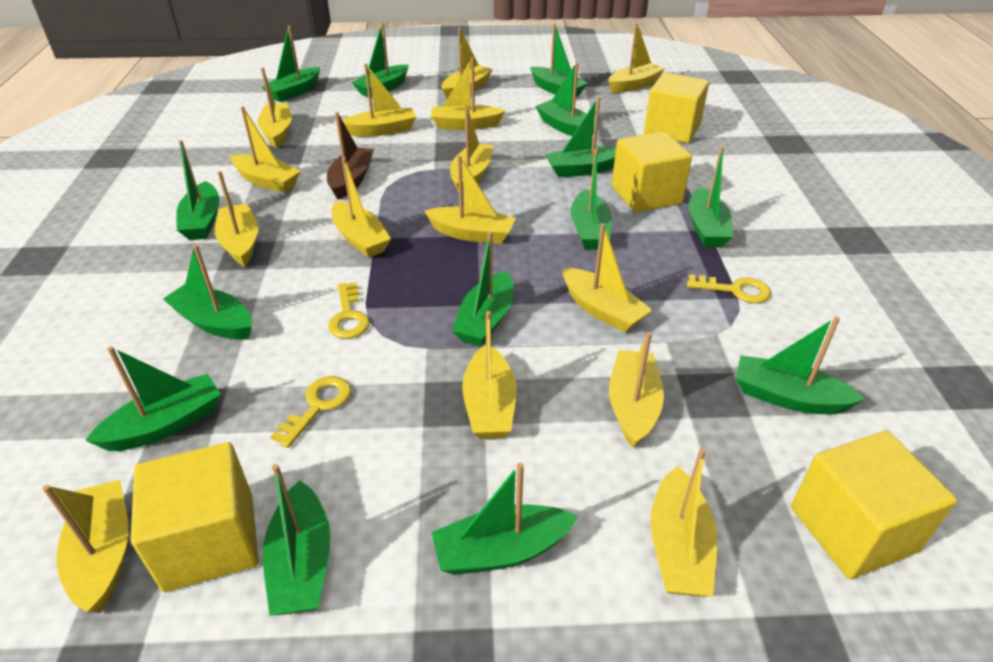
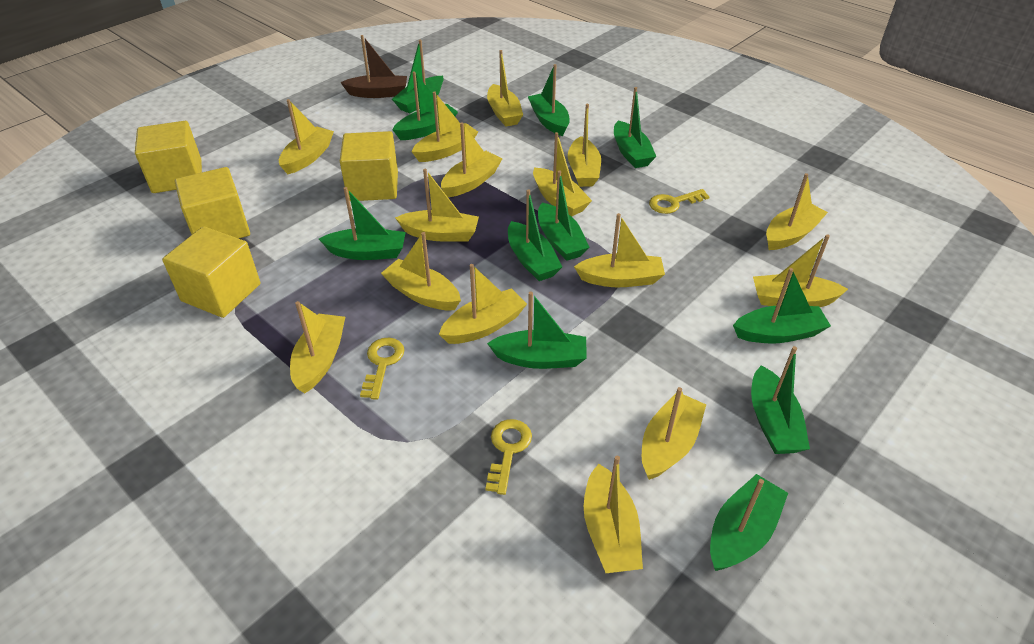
green boat: [85,346,221,451] [163,244,252,340] [176,140,219,240] [262,26,320,102] [263,464,331,616] [352,23,409,97] [431,463,578,575] [452,231,514,347] [530,24,588,97] [535,62,595,136] [545,97,616,177] [570,149,612,250] [689,146,733,247] [736,317,865,414] = 14 -> [319,187,406,260] [392,40,444,114] [393,71,458,140] [487,291,587,369] [508,189,562,281] [528,64,570,136] [538,170,590,261] [614,87,656,168] [710,474,788,571] [733,268,831,344] [751,346,810,454] = 11

